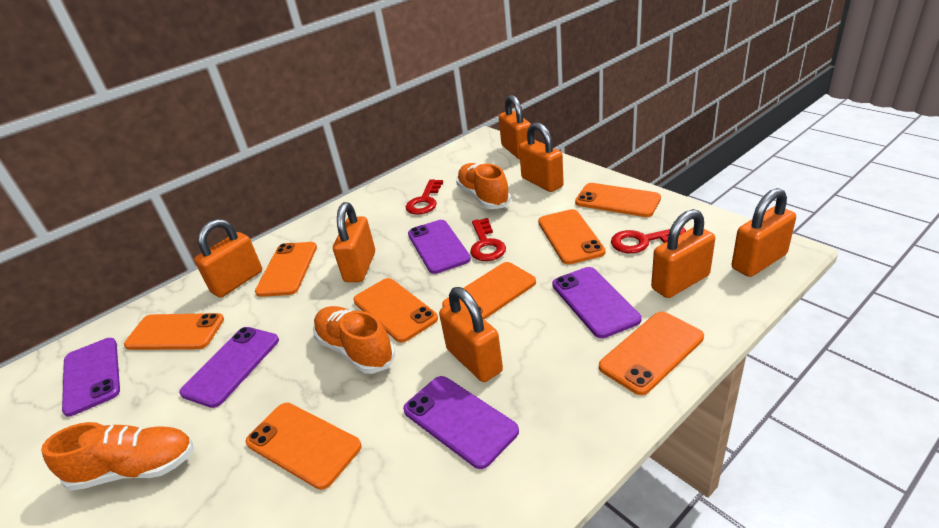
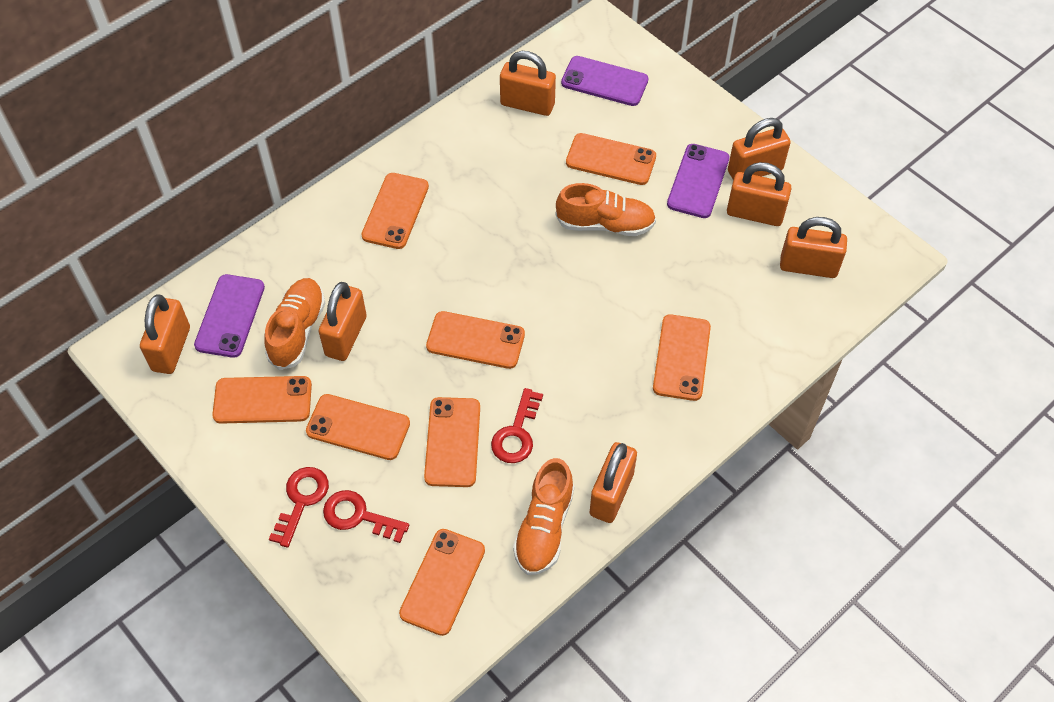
purple phone: [62,338,120,417] [179,327,279,408] [403,376,519,469] [408,220,471,274] [552,267,642,338] = 5 -> [194,274,265,358] [561,56,648,106] [667,144,729,218] = 3

